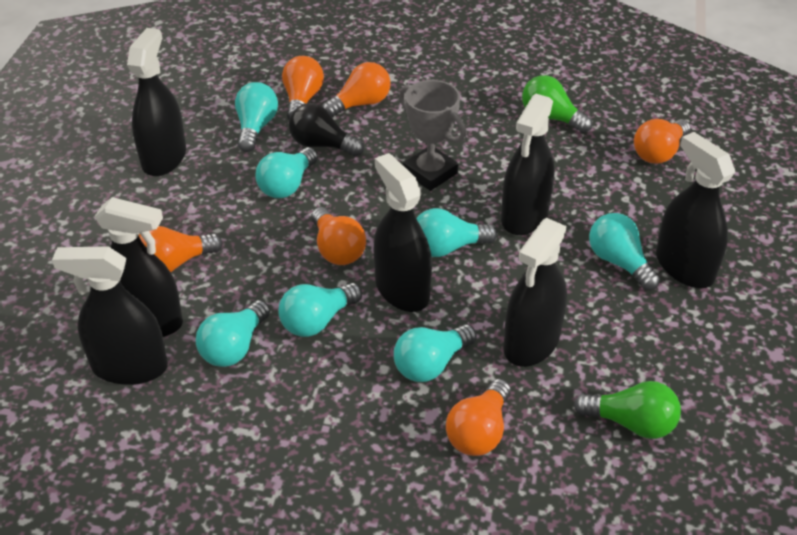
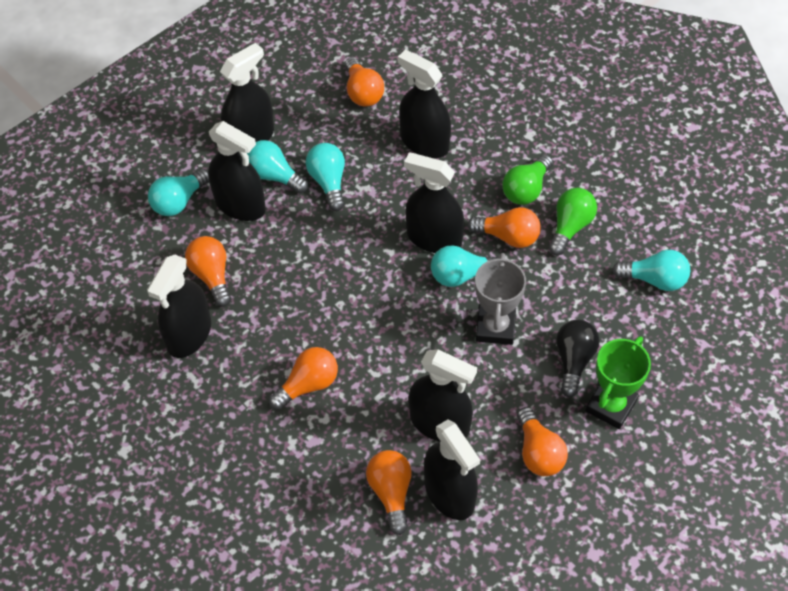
green trophy: none = 0 -> [586,336,651,429] = 1
turquoise light bulb: [196,300,270,367] [235,82,278,152] [256,147,318,198] [278,283,362,337] [394,324,477,382] [416,208,497,257] [589,213,660,290] = 7 -> [148,169,209,216] [247,140,308,193] [306,143,345,211] [431,245,500,287] [612,250,690,291] = 5

